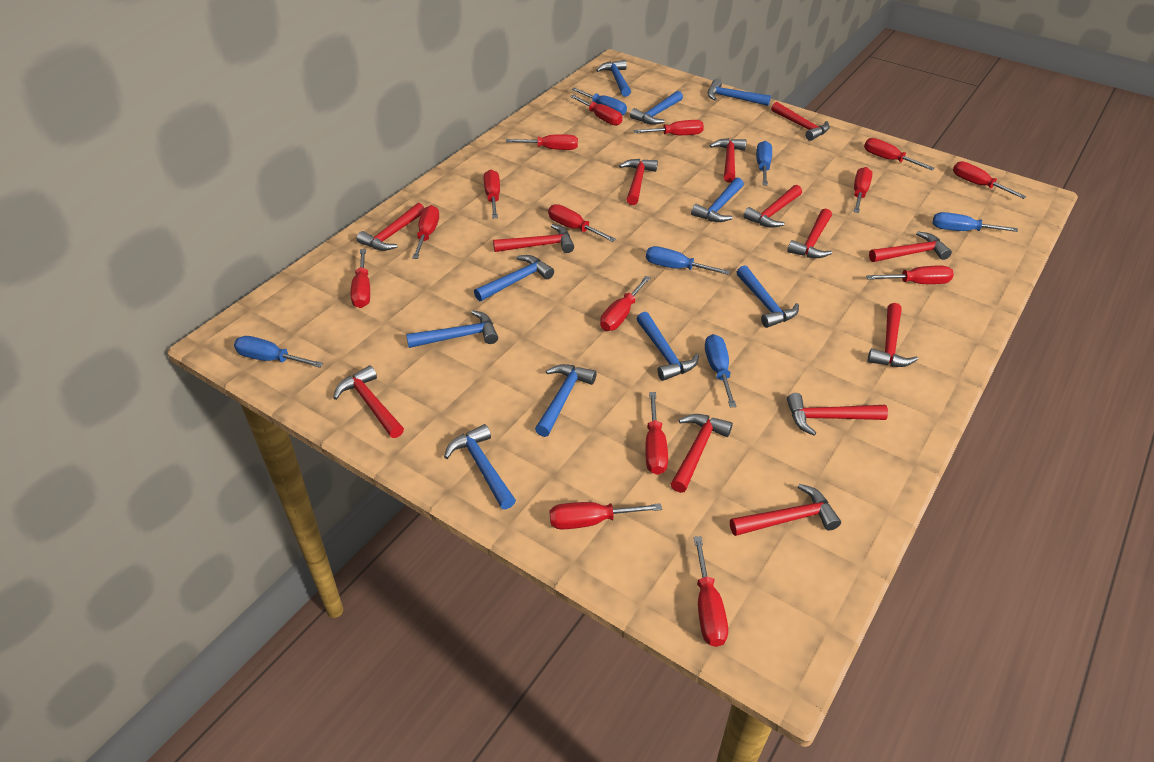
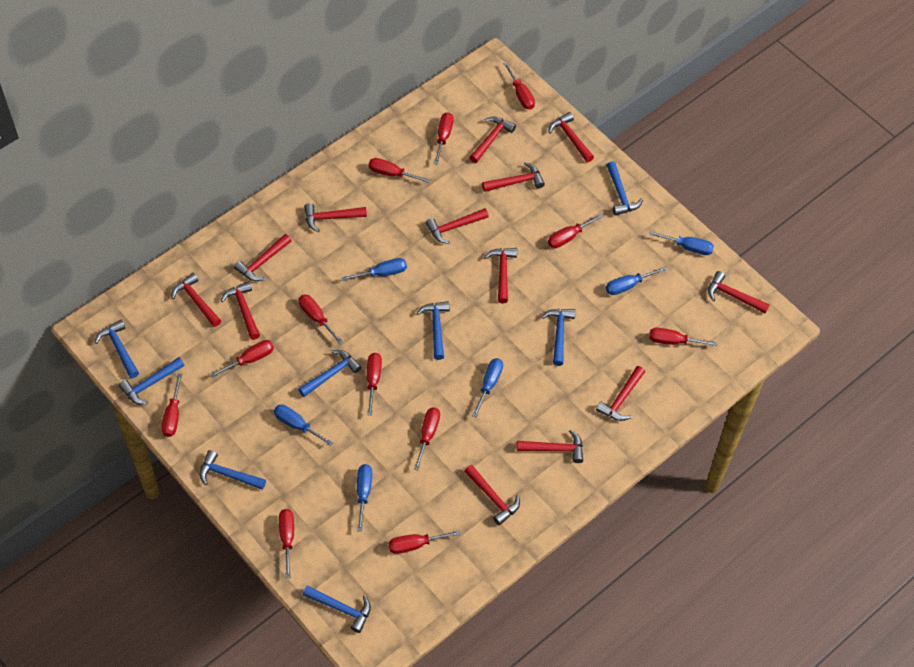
blue hammer: [406,310,498,348] [444,424,516,509] [474,255,554,301] [535,364,597,437] [596,60,631,97] [630,91,683,125] [636,312,699,381] [691,177,744,222] [708,79,771,106] [736,265,799,328] = 10 -> [95,320,139,378] [119,357,184,404] [200,450,266,490] [298,350,362,397] [303,585,371,633] [416,301,450,360] [542,309,576,366] [606,161,643,216] = 8
red screwdriver: [351,249,370,308] [412,205,439,259] [484,170,500,218] [506,134,578,150] [548,204,616,242] [550,502,662,529] [570,95,622,126] [600,276,651,331] [633,120,704,135] [645,392,668,475] [694,536,728,647] [854,167,873,213] [864,138,935,171] [866,266,954,284] [953,161,1027,199] = 15 -> [161,374,182,437] [211,340,274,377] [279,509,294,578] [299,294,343,344] [367,353,382,415] [369,158,430,183] [388,530,461,554] [414,407,440,470] [434,112,454,165] [503,62,535,110] [548,213,604,248] [649,328,717,346] = 12

